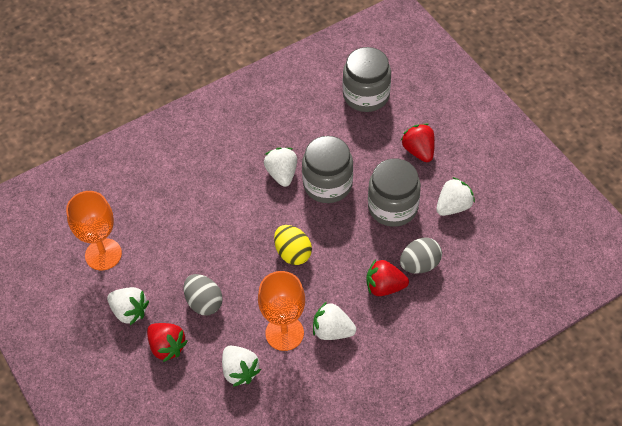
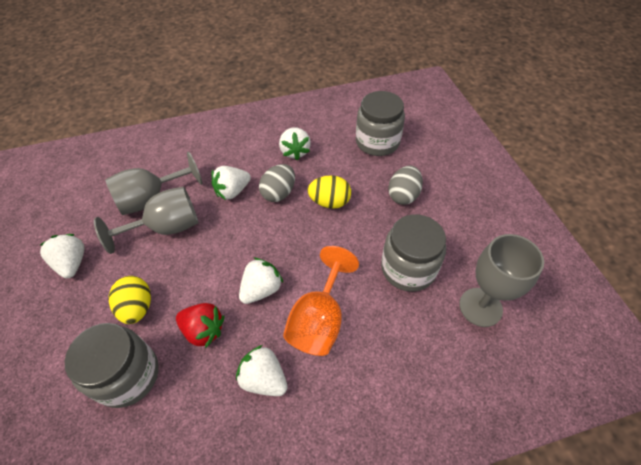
grey goblet: none = 0 -> [94,186,198,254] [105,152,203,215] [459,234,544,327] = 3
orange goblet: [66,191,122,270] [258,271,305,351] = 2 -> [283,246,359,356] = 1
red strawberry: [147,323,188,362] [366,259,409,296] [401,124,435,162] = 3 -> [176,303,225,348] = 1
yellow egg: [274,225,312,265] = 1 -> [109,276,151,324] [307,175,351,209] = 2

